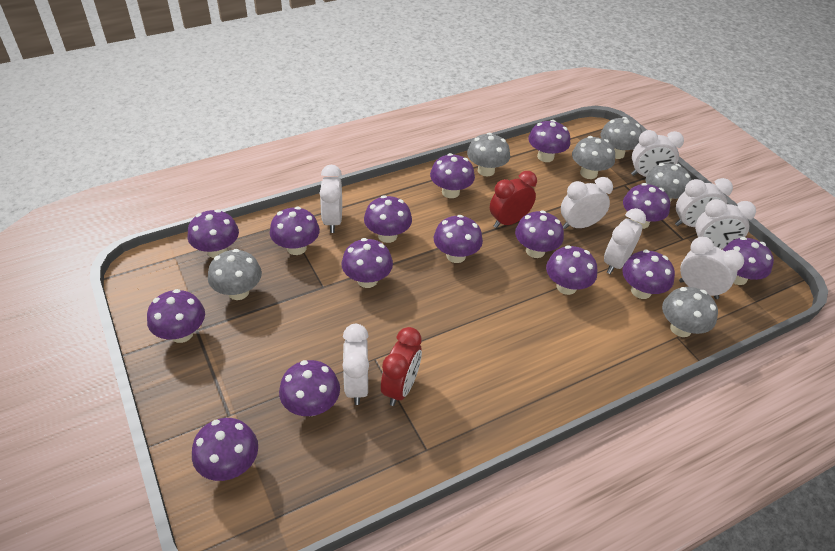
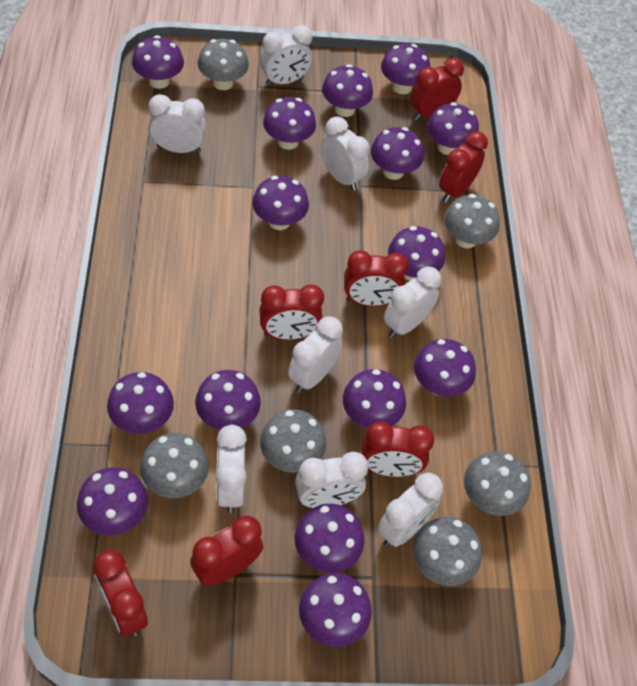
red clock: [381,327,422,406] [490,171,537,228] = 2 -> [93,550,148,637] [190,516,263,586] [259,285,324,340] [344,251,409,306] [361,421,434,477] [410,58,464,121] [439,131,488,203] = 7

